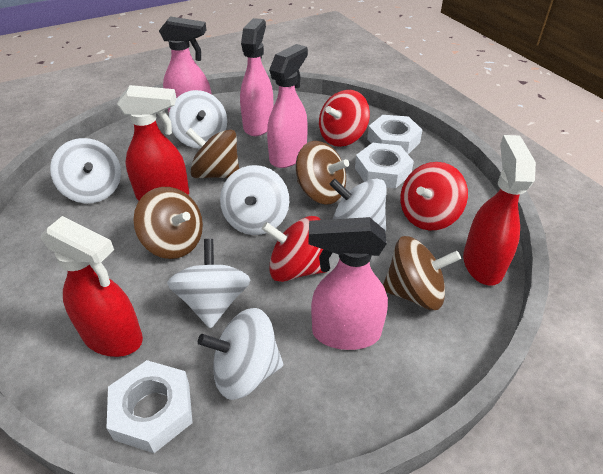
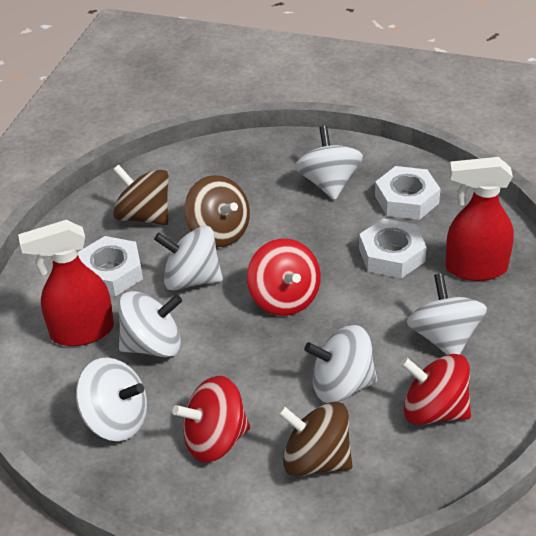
brown spinning top: [133,187,203,259] [186,128,239,178] [296,141,349,205] [383,236,461,310] = 4 -> [113,165,169,225] [184,175,250,247] [278,402,352,476] = 3
pink spray bottle: [159,16,212,112] [240,18,274,136] [267,44,308,168] [309,217,388,350] = 4 -> none = 0
red spray bottle: [41,216,143,357] [117,85,189,200] [463,135,536,286] = 3 -> [18,220,114,346] [445,157,514,281] = 2

